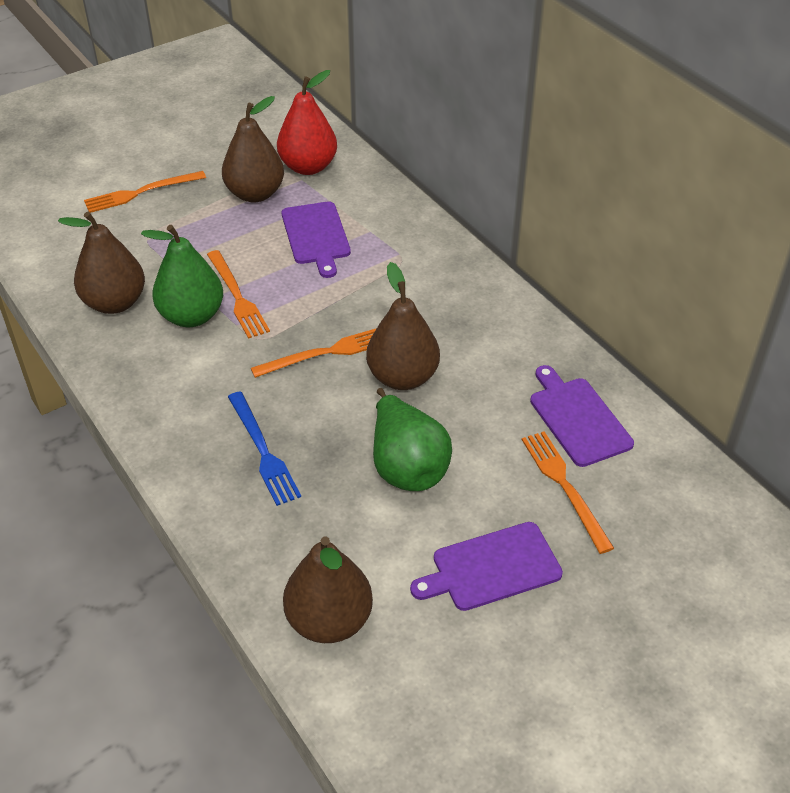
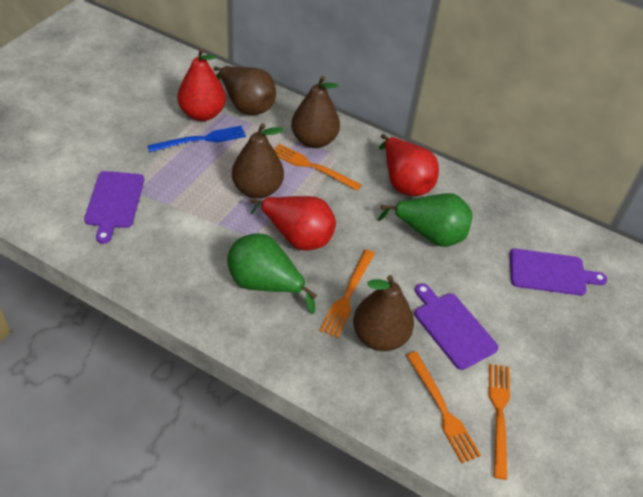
red pear: [277,70,337,175] = 1 -> [177,48,226,121] [250,196,336,251] [379,134,439,196] = 3

